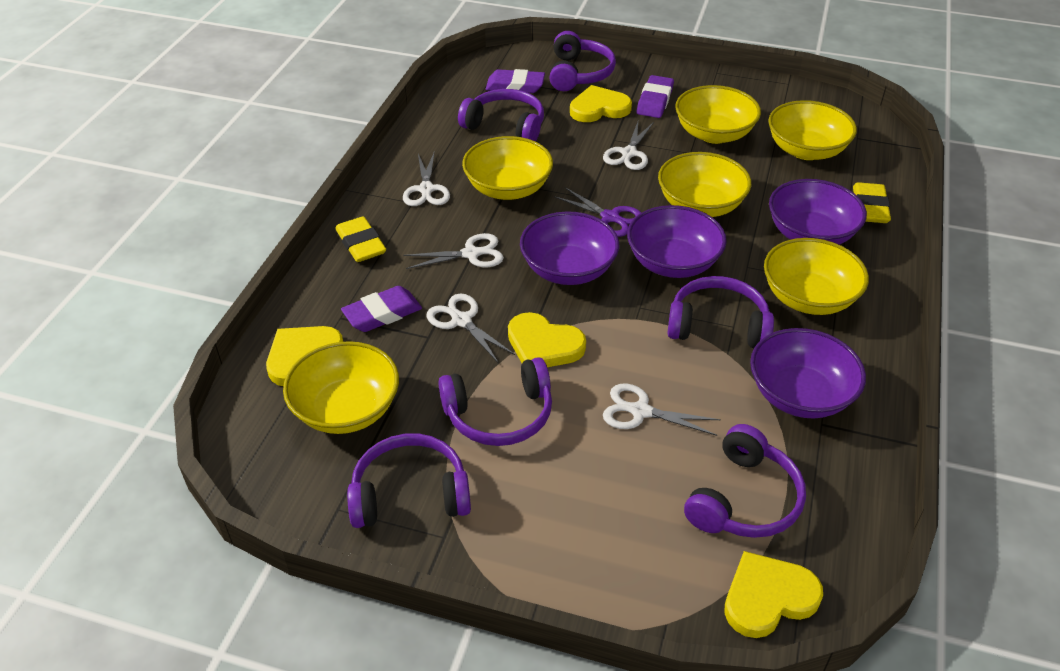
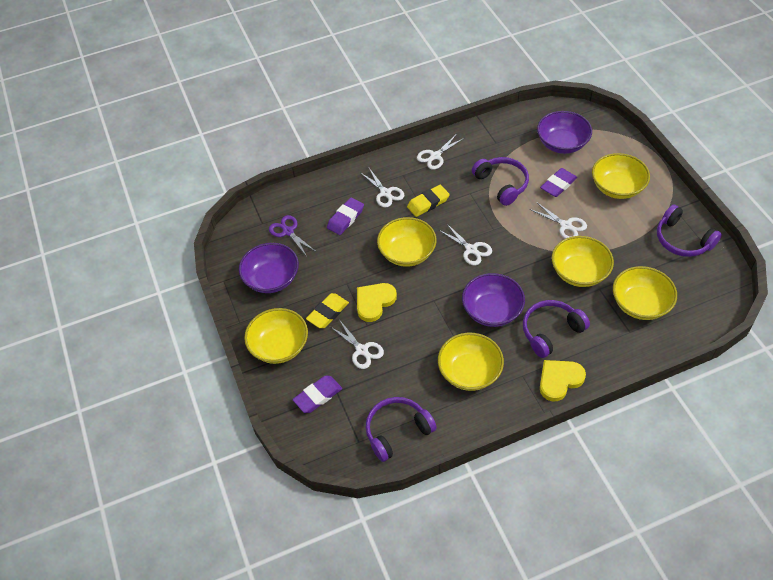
purple bowl: [520,211,619,285] [627,205,727,278] [750,328,866,418] [769,179,867,245] = 4 -> [239,243,299,293] [462,273,525,327] [537,111,592,154] = 3
purple headphones: [347,433,471,528] [438,357,552,446] [458,89,544,142] [549,31,616,91] [667,276,774,349] [684,424,806,538] = 6 -> [365,397,437,462] [472,157,529,206] [523,300,590,358] [657,204,722,257] = 4
yellow heart: [266,326,343,386] [508,312,586,367] [570,85,632,122] [724,551,823,638] = 4 -> [357,283,397,322] [540,360,586,401] = 2

